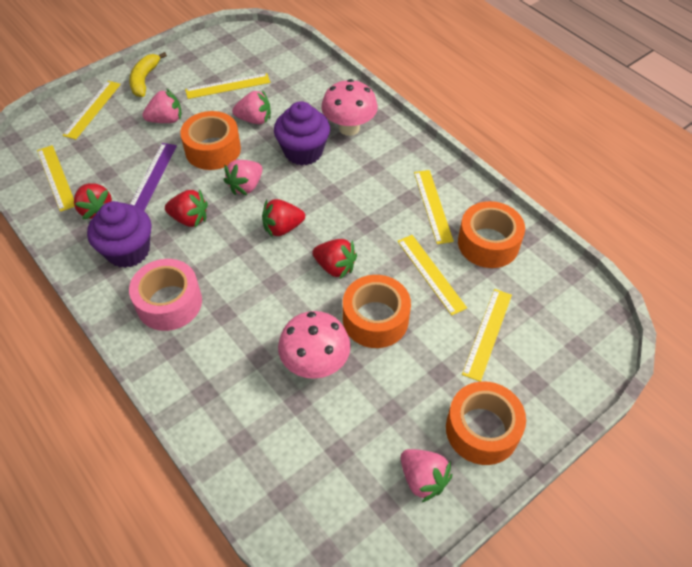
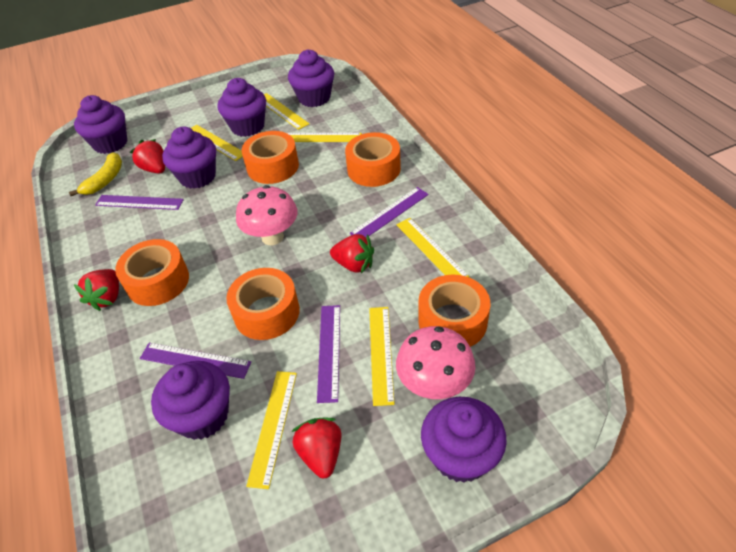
orange tape: [180,111,241,170] [343,275,411,348] [446,381,526,465] [458,201,525,268] = 4 -> [115,239,189,306] [226,268,300,340] [242,131,299,184] [345,132,401,187] [418,275,490,347] = 5
pink strawberry: [142,89,182,123] [224,160,263,195] [232,90,271,124] [401,449,452,502] = 4 -> none = 0
pink tape: [129,259,202,331] = 1 -> none = 0
purple cupcake: [87,201,152,268] [274,101,330,166] = 2 -> [74,95,127,154] [151,361,230,440] [162,126,216,189] [218,78,266,137] [288,50,334,107] [421,397,507,483] = 6
purple ruler: [130,143,177,211] = 1 -> [95,195,184,210] [140,343,251,379] [317,305,340,403] [350,187,429,237] = 4

